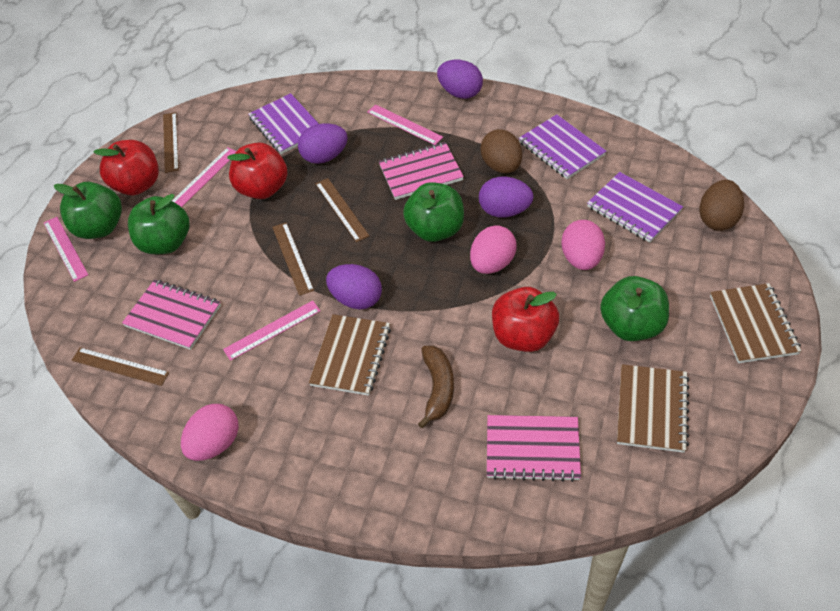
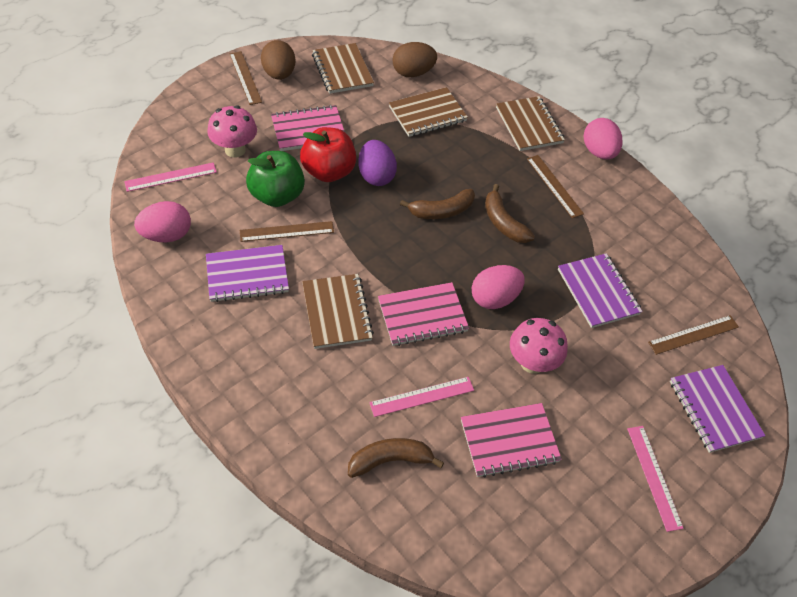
brown banana: [418,346,454,428] = 1 -> [348,438,444,478] [400,189,475,219] [485,184,535,243] = 3
brown notebook: [308,314,391,396] [617,364,689,453] [710,283,801,363] = 3 -> [302,274,374,349] [312,43,374,94] [389,87,468,137] [496,96,565,151] = 4
green apple: [54,182,122,239] [128,194,189,254] [403,182,464,242] [600,276,669,341] = 4 -> [246,151,305,207] = 1
pink mushroom: none = 0 -> [207,105,257,158] [510,318,568,374] = 2
pink ruler: [44,217,88,282] [172,147,236,207] [223,300,320,361] [367,104,443,145] = 4 -> [124,162,217,192] [369,377,474,417] [627,426,684,532] = 3
purple egg: [298,123,348,164] [326,264,382,310] [437,60,483,99] [479,177,534,218] = 4 -> [358,140,397,186] = 1
red apple: [94,140,159,195] [227,143,287,199] [492,287,559,352] = 3 -> [300,127,356,182] = 1

